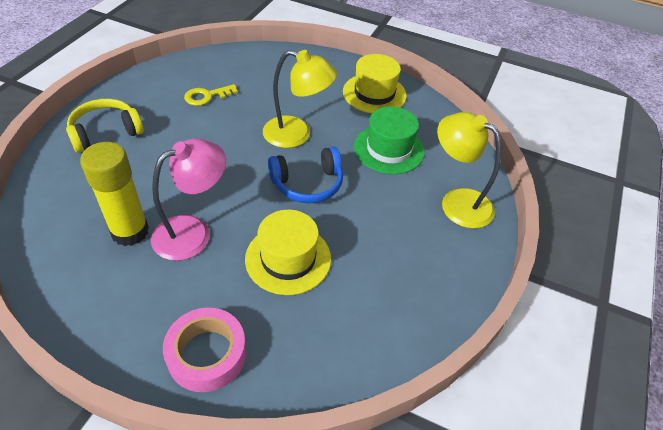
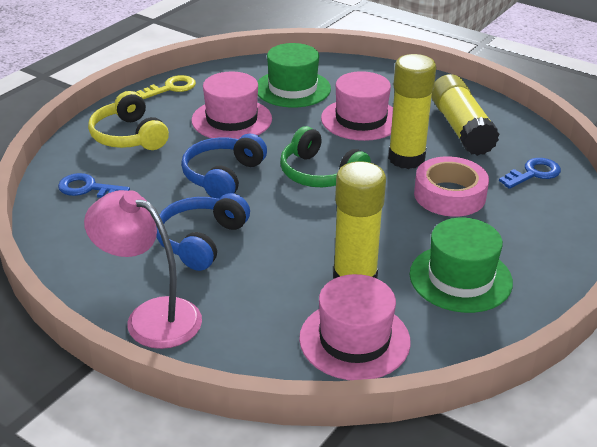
blue headphones: [268,147,343,203] = 1 -> [156,193,250,271] [181,134,267,199] = 2
blue key: none = 0 -> [58,173,130,198] [499,158,561,189] = 2
green hat: [354,106,425,174] = 1 -> [257,43,331,108] [410,218,513,313] = 2
green headphones: none = 0 -> [280,126,371,187] = 1
pink hat: none = 0 -> [191,71,272,139] [299,274,411,380] [321,71,393,141] = 3
yellow glue stick: [80,142,149,246] = 1 -> [333,161,386,279] [388,54,436,169] [431,74,499,156] = 3
yellow hat: [245,210,331,295] [343,54,407,113] = 2 -> none = 0
yellow lamp: [263,50,337,148] [437,112,502,228] = 2 -> none = 0

